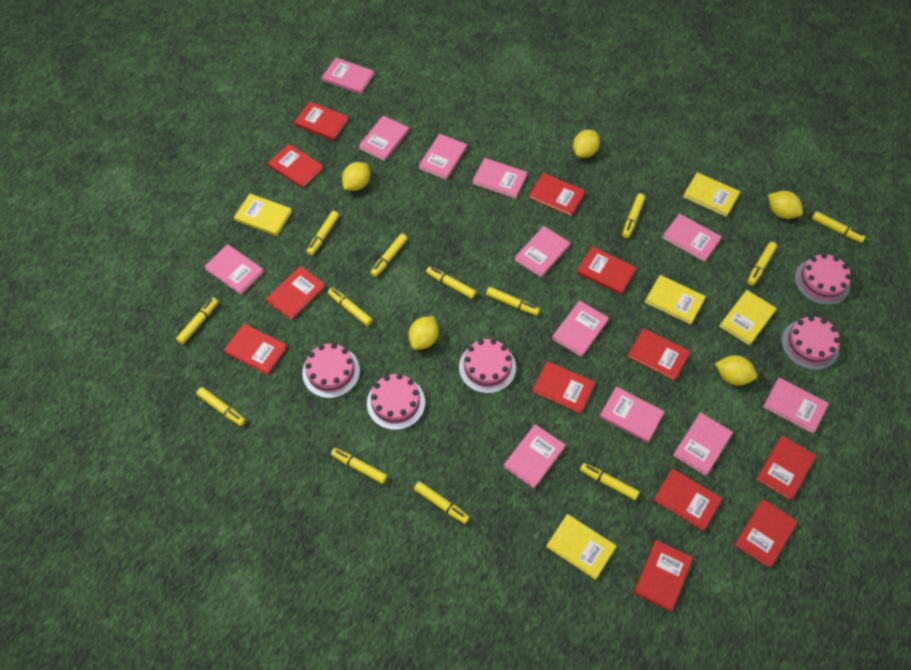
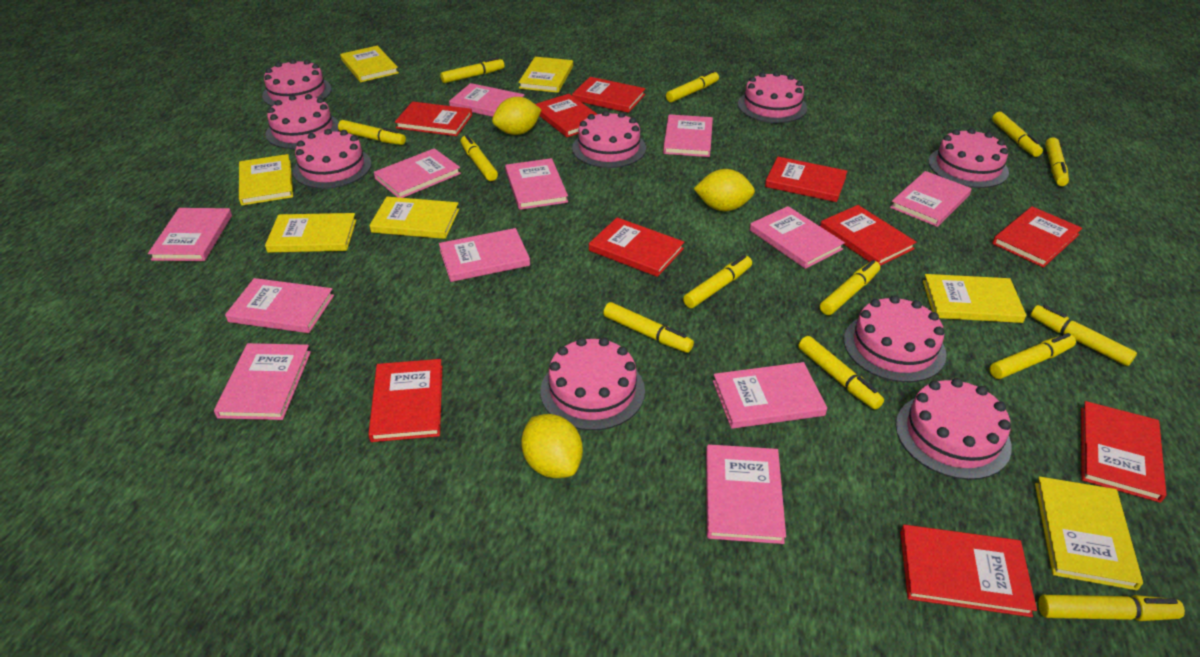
pink cake: [302,343,360,398] [367,374,425,430] [459,339,516,393] [781,316,840,370] [795,253,851,305] = 5 -> [262,59,332,106] [265,94,339,149] [293,129,371,189] [540,337,645,431] [572,111,646,168] [738,71,807,123] [844,295,947,382] [896,378,1012,480] [928,128,1009,188] = 9
red book: [224,323,287,375] [266,266,326,320] [268,144,324,188] [294,101,349,141] [529,173,585,216] [532,361,595,414] [577,246,636,295] [627,328,690,381] [634,540,693,612] [653,468,722,531] [734,499,798,568] [756,435,816,500] = 12 -> [368,359,442,442] [395,102,472,136] [535,94,597,137] [572,77,645,113] [589,217,684,277] [765,157,847,202] [820,205,917,266] [900,525,1037,617] [992,206,1082,268] [1081,401,1167,503] = 10
yellow book: [234,194,292,236] [546,514,616,580] [645,275,706,325] [683,172,740,217] [719,290,777,345] = 5 -> [239,154,293,206] [265,213,356,253] [340,46,399,82] [369,197,459,239] [518,57,573,93] [923,274,1026,323] [1035,477,1143,590] = 7
yellow lemon: [342,162,370,191] [408,316,439,350] [573,129,600,158] [715,355,757,385] [768,191,803,219] = 5 -> [492,97,542,135] [521,414,583,478] [694,169,755,211] = 3

